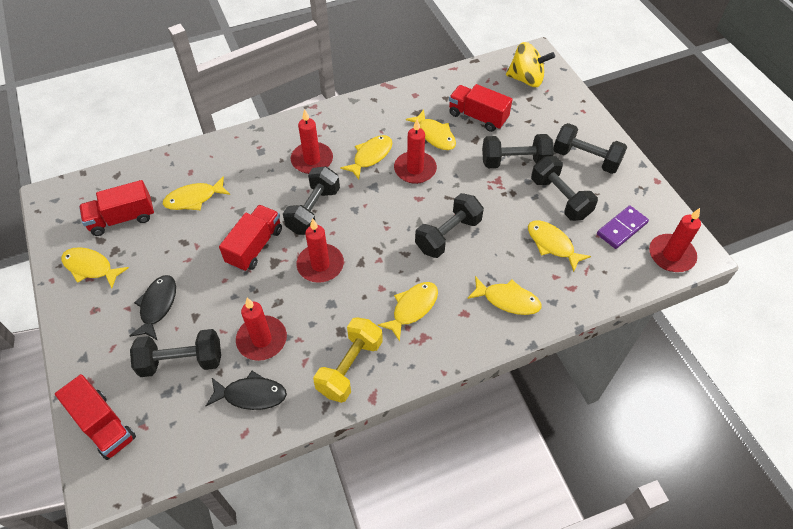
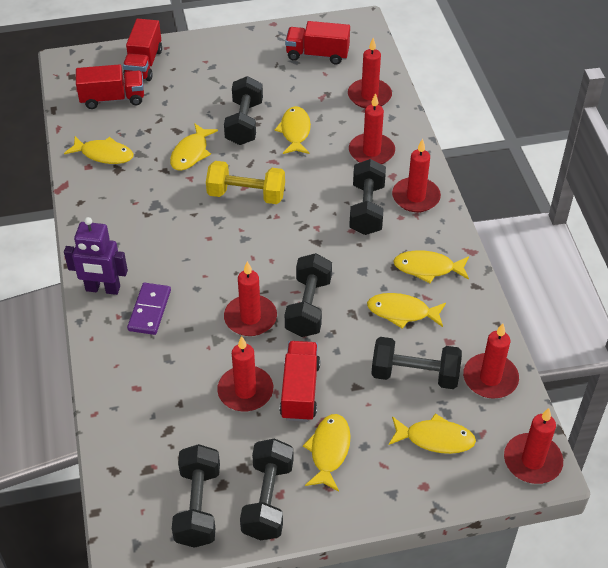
black fish: [129,275,176,340] [206,371,287,410] = 2 -> none = 0
purple robot: none = 0 -> [64,217,128,295] = 1
red candle: [236,298,287,361] [291,109,333,174] [297,219,344,283] [394,119,437,184] [649,208,701,272] = 5 -> [217,336,273,411] [224,261,277,336] [348,38,392,108] [349,93,395,164] [392,139,441,212] [463,323,519,398] [504,408,563,484] = 7
yellow spinning top: [506,42,555,87] = 1 -> none = 0

